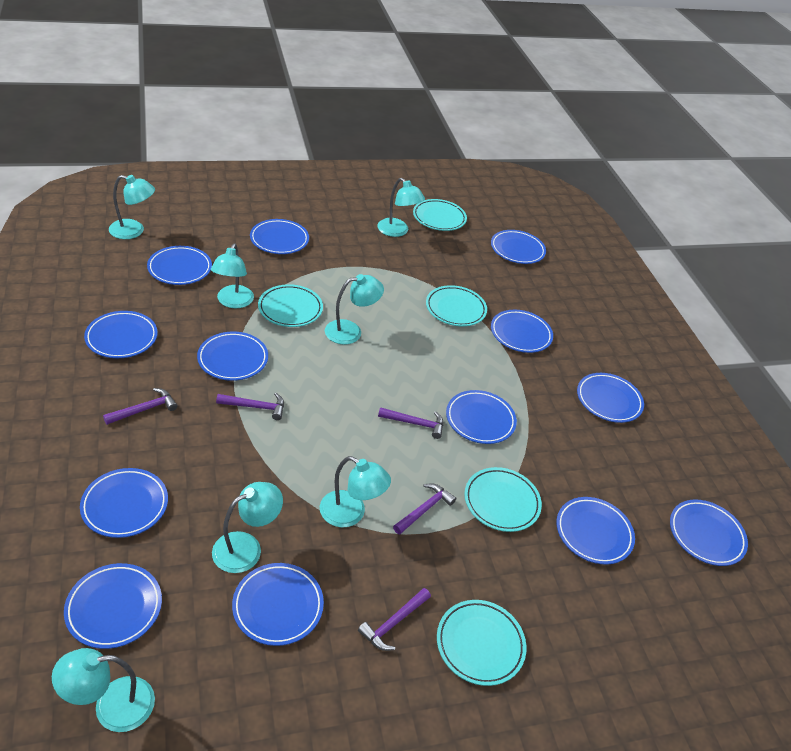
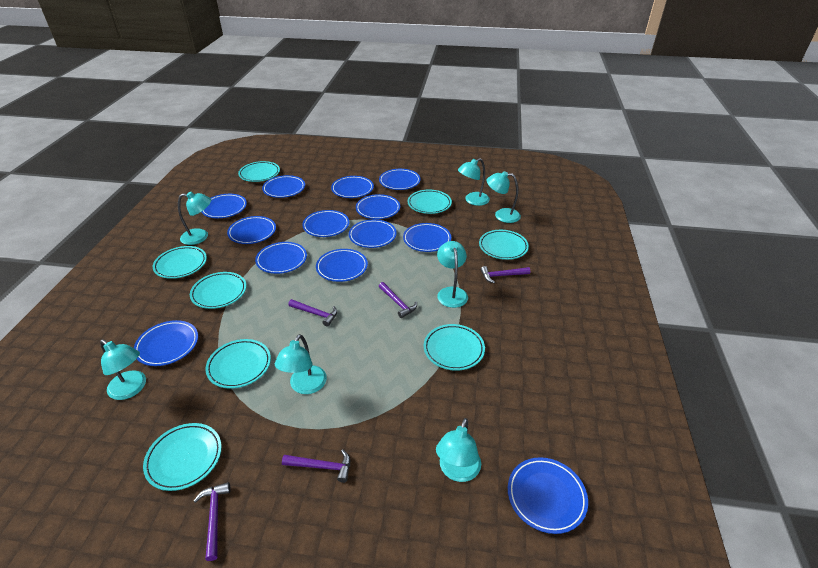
turquoise plate: [258,284,323,327] [413,199,467,231] [426,285,487,326] [437,600,527,686] [464,467,542,532] = 5 -> [143,423,222,491] [153,246,207,279] [190,272,246,309] [205,339,271,389] [238,161,280,182] [408,190,452,214] [424,324,485,371] [479,230,529,260] = 8

